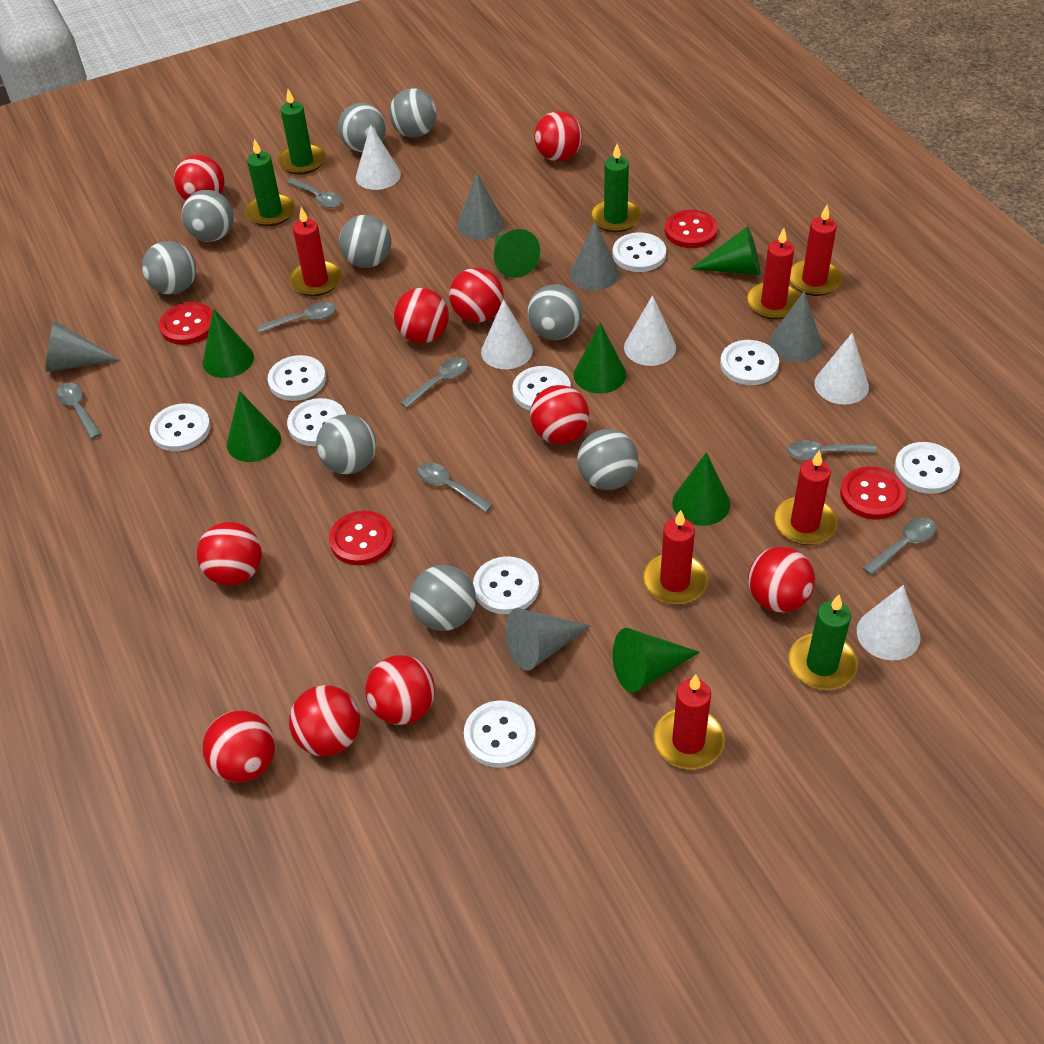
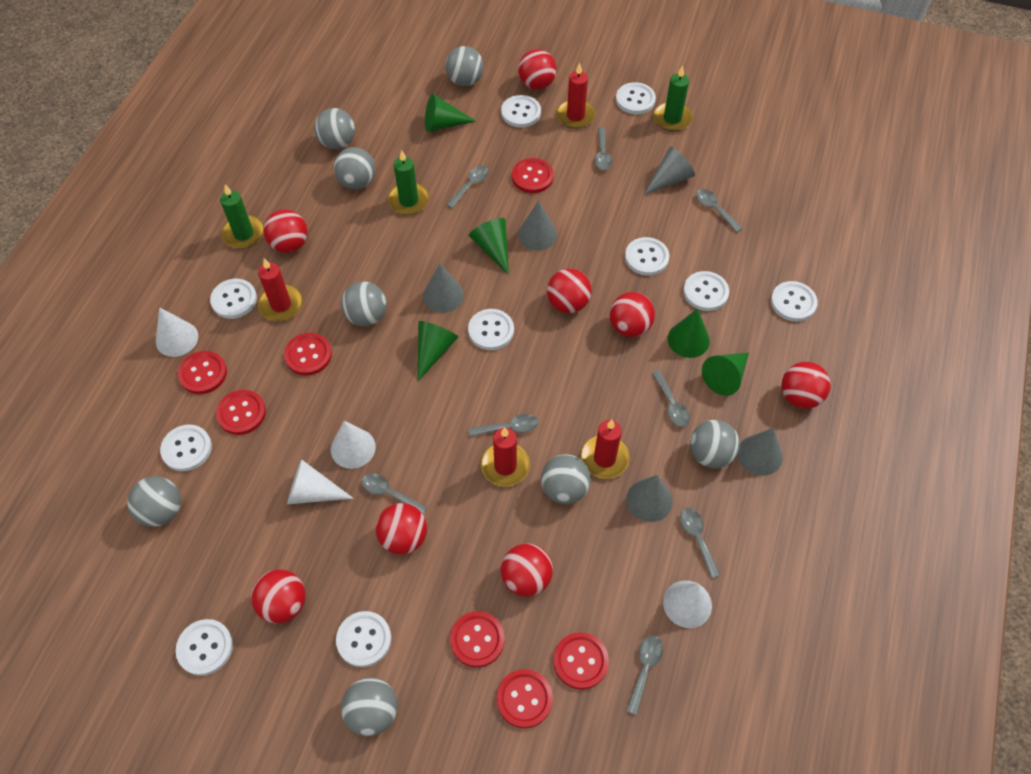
green candle: [245,139,295,226] [278,89,326,175] [590,144,641,232] [788,595,858,690] = 4 -> [220,185,264,249] [388,150,429,215] [653,65,693,131] = 3
green cone: [203,309,254,378] [227,391,281,462] [494,229,540,278] [574,323,626,394] [613,628,700,692] [672,452,730,526] [691,226,760,275] = 7 -> [418,321,458,381] [425,94,476,132] [469,218,509,275] [668,309,710,358] [702,353,749,396] = 5
grey ball: [142,241,196,295] [182,190,234,242] [316,414,376,474] [338,103,386,152] [339,215,391,268] [389,88,437,138] [410,565,476,631] [527,284,583,340] [577,429,638,490] = 9 -> [127,476,181,527] [314,108,355,149] [334,147,375,189] [341,281,387,326] [341,677,398,736] [445,46,484,86] [541,454,591,504] [690,420,740,468] = 8
grey spoon: [56,383,101,439] [257,302,336,333] [287,178,341,208] [400,357,468,408] [417,462,493,512] [787,440,877,460] [863,518,936,576] = 7 -> [362,473,428,514] [446,166,489,208] [468,414,539,437] [594,127,612,170] [626,635,663,715] [652,370,690,427] [680,508,720,578] [696,189,743,232] = 8
red ball: [174,155,224,200] [197,522,262,586] [203,711,275,783] [289,685,360,756] [365,655,435,725] [394,288,449,343] [449,268,504,323] [530,385,589,444] [534,111,582,161] [748,547,815,613] = 10 -> [251,569,306,624] [264,210,308,253] [376,503,427,555] [501,544,553,597] [518,49,557,90] [547,269,592,313] [609,292,655,337] [781,362,831,409] = 8
red button: [159,302,213,345] [329,511,394,565] [665,210,718,248] [840,467,906,519] = 4 -> [178,351,227,394] [216,390,266,435] [284,333,332,375] [450,611,504,667] [496,669,553,728] [512,158,554,193] [553,632,609,690] = 7
red candle: [289,207,342,296] [643,510,708,605] [653,675,725,769] [746,228,800,319] [774,450,838,545] [790,205,842,296] = 6 -> [258,258,303,321] [481,427,530,487] [556,63,595,129] [581,420,630,479] = 4
white button: [150,403,211,451] [268,355,326,401] [287,398,346,446] [464,700,536,768] [473,556,539,614] [513,366,571,411] [613,232,666,272] [720,340,779,385] [894,442,960,494] = 9 -> [160,425,212,471] [176,619,233,676] [210,279,257,319] [336,611,391,667] [468,309,514,350] [501,95,541,128] [616,82,656,114] [625,237,669,276] [683,271,729,311] [771,281,818,321] = 10
white cone: [356,125,401,190] [481,299,533,369] [624,295,676,366] [814,333,869,405] [857,585,920,660] = 5 -> [156,307,198,357] [287,459,354,504] [331,421,376,469] [663,581,712,628] = 4

